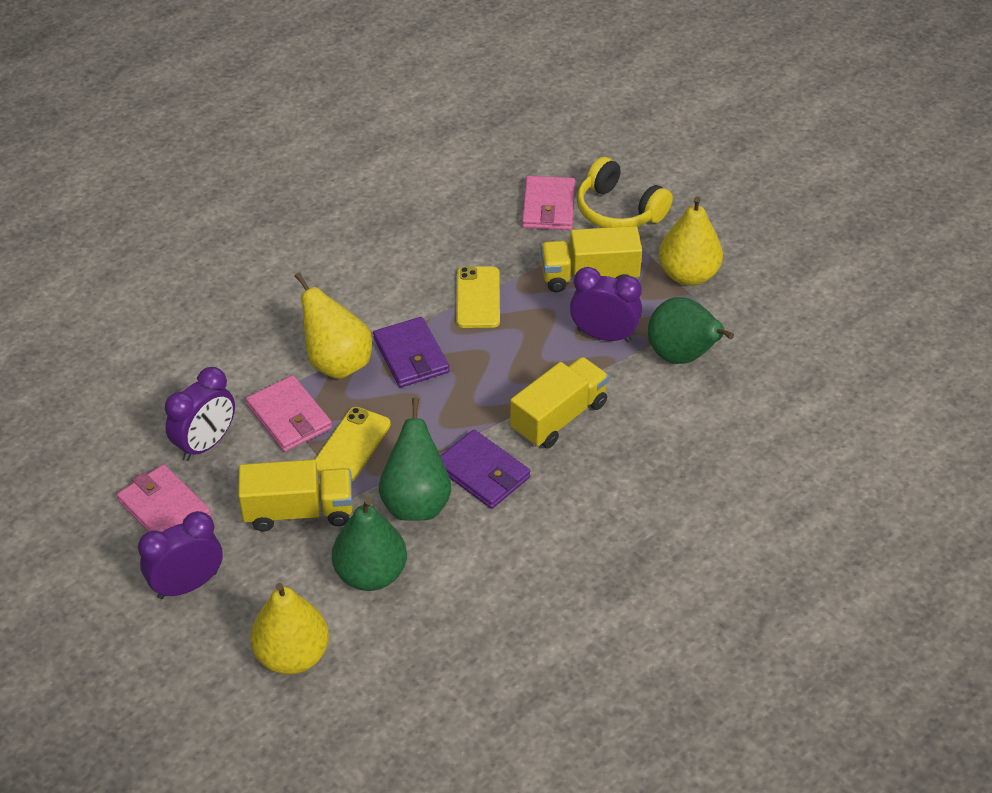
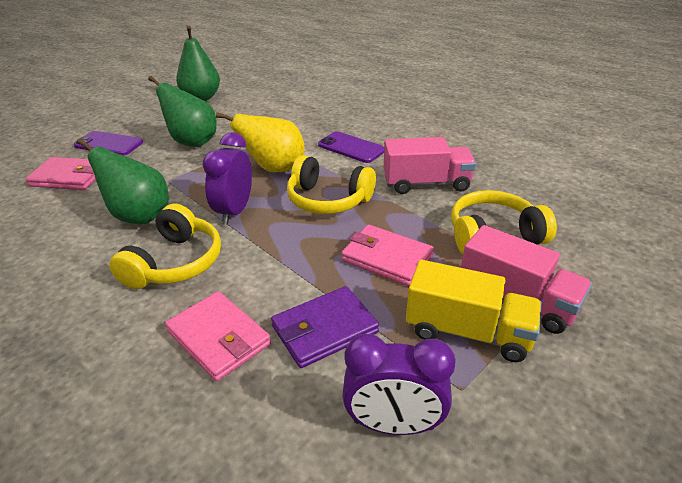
pink truck: none = 0 -> [384,137,476,194] [461,225,592,334] = 2
purple clock: [138,511,223,599] [165,367,235,461] [570,267,642,343] = 3 -> [202,132,252,225] [342,334,456,435] = 2
purple phone: none = 0 -> [74,131,143,156] [318,132,384,163] = 2
purple wallet: [373,317,449,388] [440,429,530,509] = 2 -> [271,286,379,368] = 1
yellow headphones: [577,157,673,228] = 1 -> [109,203,221,289] [287,155,376,214] [451,190,557,254] = 3
yellow pear: [250,583,329,675] [295,272,372,379] [659,196,723,286] = 3 -> [216,112,305,172] = 1
yellow phone: [314,407,391,481] [456,267,500,328] = 2 -> none = 0
yellow truck: [238,460,353,531] [510,357,609,448] [541,226,642,292] = 3 -> [406,260,542,362] = 1

